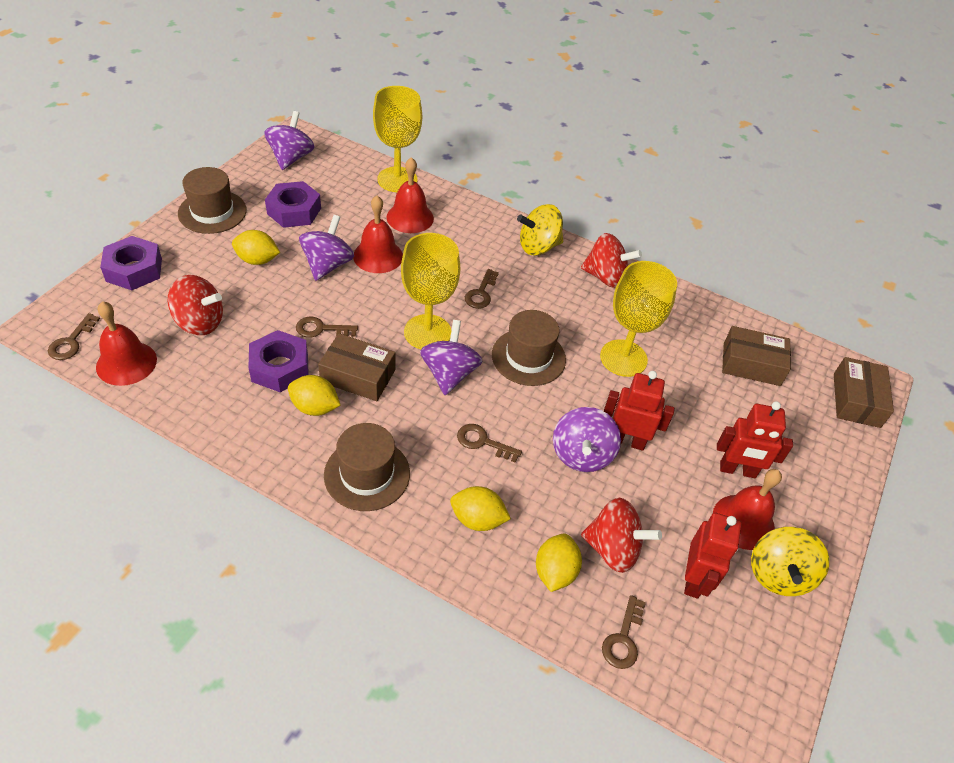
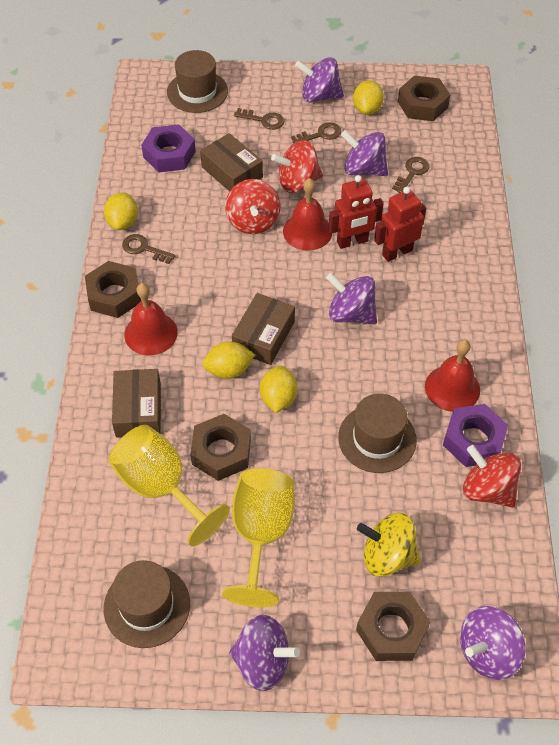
brown key: [48,313,100,360] [296,317,358,338] [457,424,522,463] [465,269,499,309] [602,595,646,669] = 5 -> [122,234,175,264] [234,108,284,130] [291,122,341,144] [392,157,430,193] = 4
brown nut: none = 0 -> [85,261,141,318] [190,414,251,481] [356,592,431,661] [398,76,450,121] = 4
purple nut: [100,236,162,290] [249,330,309,392] [265,181,321,228] = 3 -> [141,124,196,172] [443,404,508,467] = 2
purple spinning top: [264,111,315,170] [299,215,354,281] [420,320,482,395] [553,407,621,472] = 4 -> [229,615,300,691] [295,57,344,103] [326,273,377,324] [341,130,388,176] [460,606,526,680] = 5
red bell: [96,301,157,386] [353,195,403,273] [386,157,434,233] [713,469,782,550] = 4 -> [124,283,178,355] [283,178,332,251] [425,339,480,412] = 3
red robot: [604,371,675,451] [684,513,742,599] [717,401,793,478] = 3 -> [329,175,383,249] [374,187,426,262] = 2
yellow goblet: [373,86,422,192] [401,233,461,349] [600,261,677,377] = 3 -> [109,425,230,546] [222,468,295,608] = 2
yellow spinning top: [517,204,563,255] [751,527,829,596] = 2 -> [357,513,421,577] = 1

